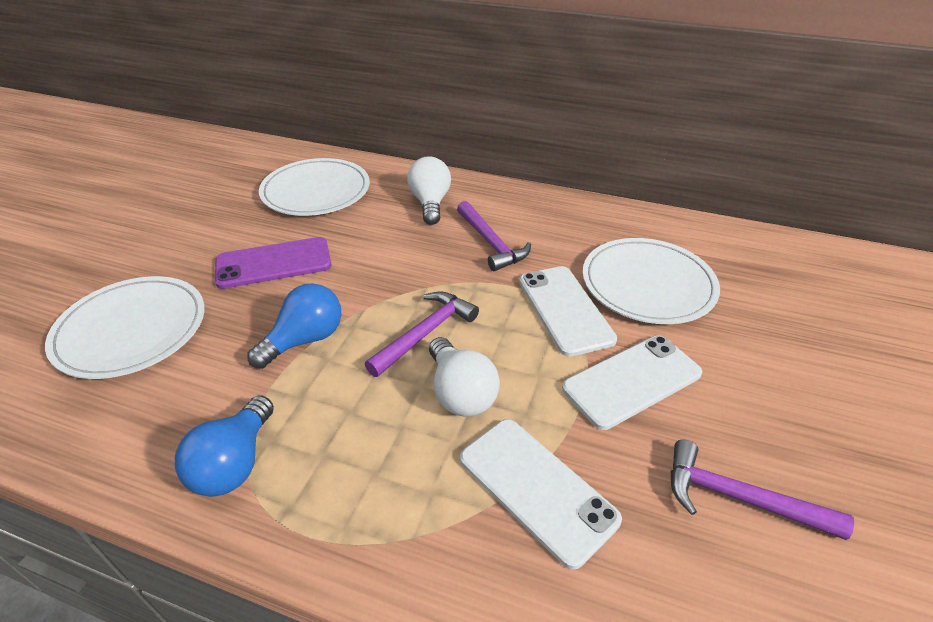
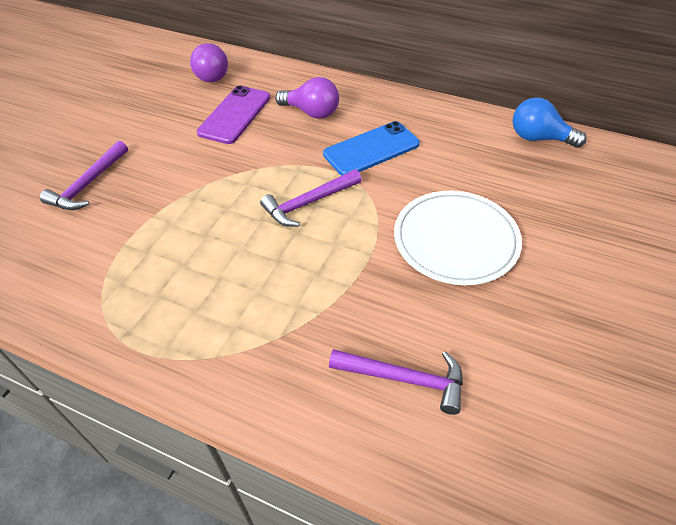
blue light bulb: [175,395,274,497] [247,283,341,369] = 2 -> [513,97,587,148] = 1
blue phone: none = 0 -> [323,121,420,176] = 1
purple light bulb: none = 0 -> [190,43,228,82] [275,77,339,119] = 2
white light bulb: [407,156,451,225] [429,337,500,416] = 2 -> none = 0
white phone: [460,419,622,570] [519,266,617,357] [562,335,702,430] = 3 -> none = 0
white plate: [45,276,205,379] [259,158,370,216] [582,238,720,324] = 3 -> [394,191,522,285] = 1

